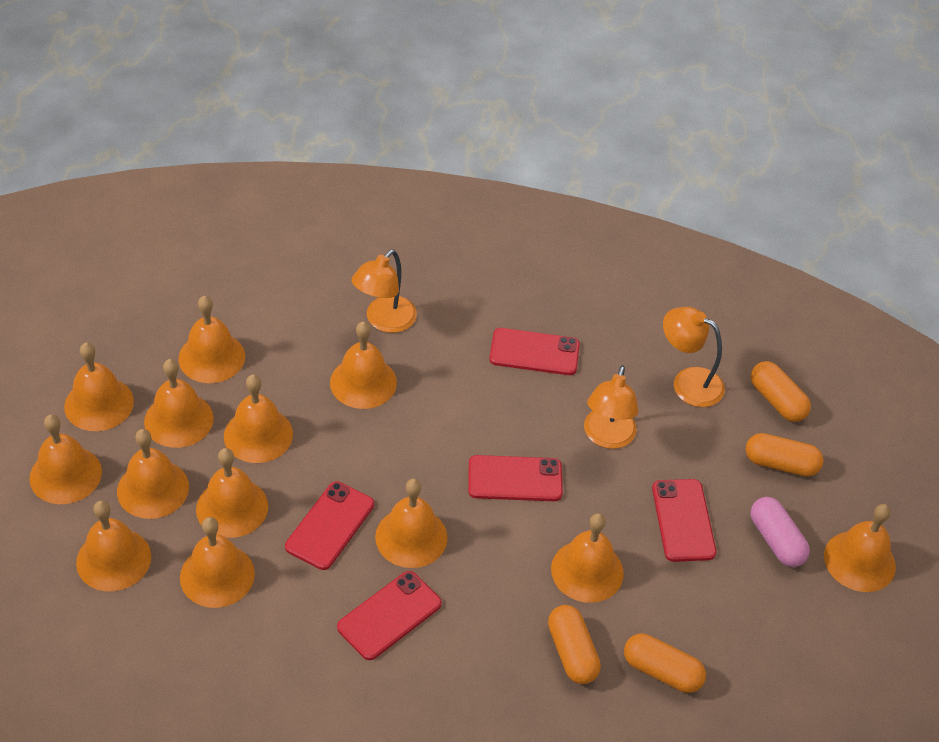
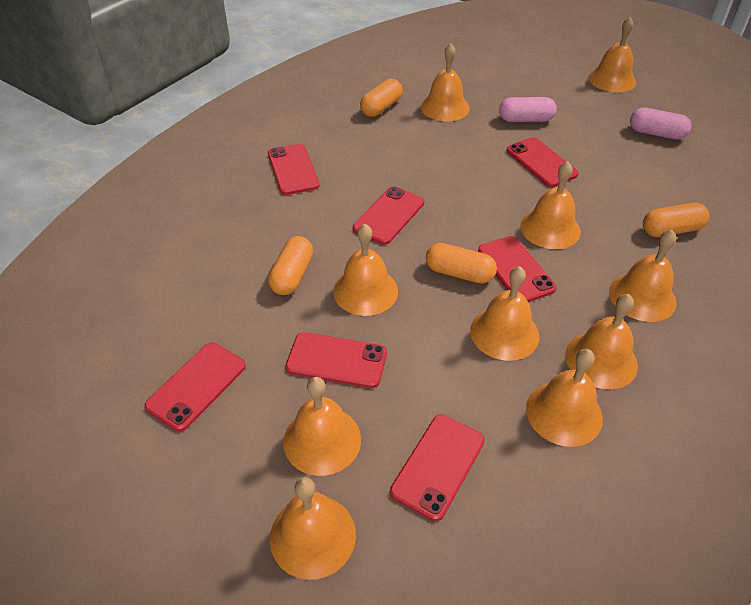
orange bell: [29,414,102,504] [64,342,134,431] [76,500,151,591] [117,429,189,519] [144,359,214,448] [178,296,245,383] [180,517,255,608] [196,448,268,538] [224,374,293,463] [330,322,397,409] [375,478,448,568] [551,513,624,603] [824,504,896,592] = 13 -> [270,477,356,580] [283,377,361,476] [333,224,398,316] [421,43,470,122] [470,266,539,361] [520,161,581,249] [526,349,603,447] [565,294,638,389] [589,17,636,93] [609,230,676,322] = 10
orange lamp: [351,250,417,333] [584,365,638,449] [663,307,725,407] = 3 -> none = 0
pink capsule: [750,497,810,567] = 1 -> [499,97,557,122] [630,108,692,139] = 2
red phone: [285,481,374,570] [337,571,442,660] [468,455,563,501] [489,328,580,375] [652,479,716,562] = 5 -> [144,343,246,432] [268,144,320,195] [286,332,387,388] [353,186,424,245] [390,414,485,521] [478,236,557,302] [507,137,579,187] = 7

